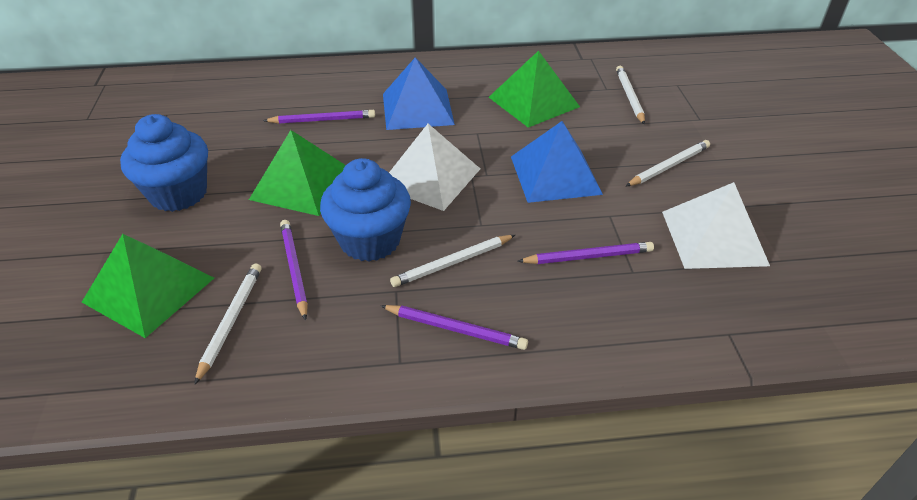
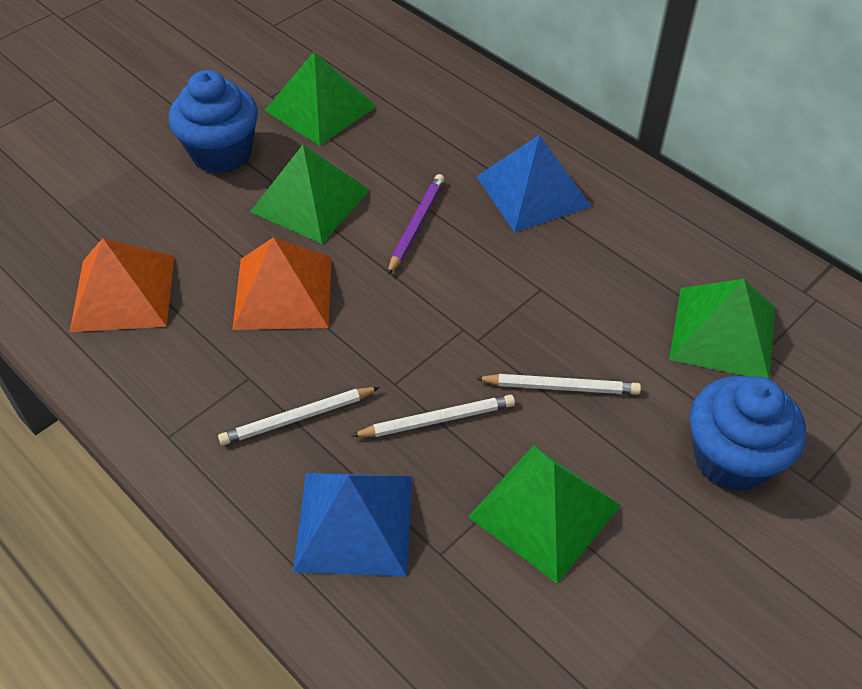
green pyramid: [82,234,214,338] [249,130,346,216] [489,51,580,128] = 3 -> [250,145,370,244] [264,51,377,146] [468,445,621,584] [669,279,775,379] = 4
orange pyramid: none = 0 -> [70,238,175,332] [232,237,332,330] = 2
purple pencil: [263,110,375,124] [280,220,308,321] [380,305,528,350] [517,242,654,264] = 4 -> [388,174,444,275] = 1
white pencil: [194,264,262,385] [390,235,515,287] [616,66,645,125] [626,140,710,186] = 4 -> [218,387,380,445] [351,395,515,437] [475,374,641,395] = 3
white pyramid: [389,124,480,211] [662,182,770,269] = 2 -> none = 0

